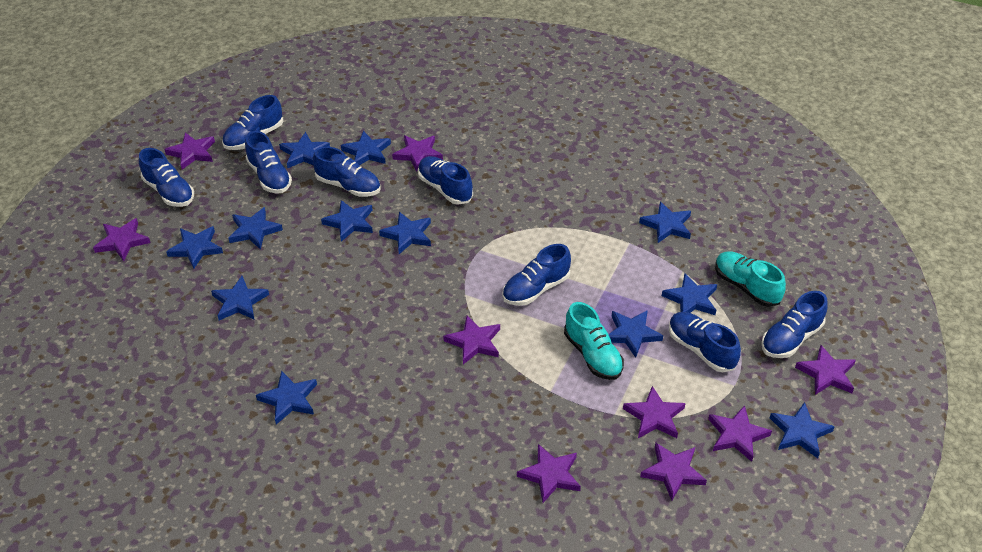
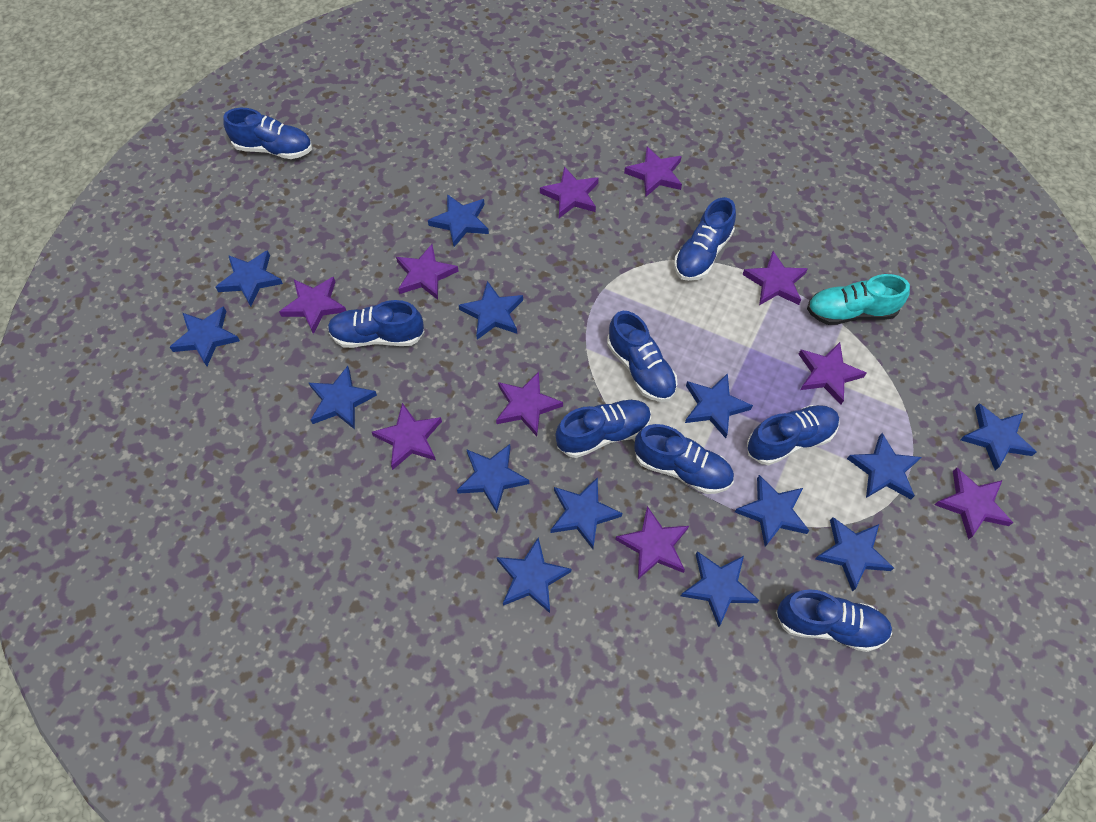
blue star: [166,226,223,269] [211,276,269,320] [229,207,283,250] [256,371,317,424] [279,132,330,168] [321,200,373,242] [341,131,391,165] [379,212,431,254] [609,310,663,358] [639,202,691,243] [662,273,717,315] [770,402,835,458] = 12 -> [170,306,240,366] [216,250,283,306] [309,366,377,429] [428,194,489,247] [457,444,529,513] [459,281,523,340] [497,537,571,613] [551,477,622,549] [681,551,759,627] [685,373,753,438] [735,475,810,547] [815,517,894,592] [847,433,921,499] [960,403,1036,471] = 14
purple star: [93,218,150,261] [164,132,215,170] [392,135,443,172] [443,315,500,364] [517,444,581,503] [623,386,686,438] [640,442,707,500] [708,405,772,462] [795,345,856,395] = 9 -> [279,277,346,334] [372,403,442,470] [396,244,459,300] [496,372,563,436] [540,166,599,218] [615,506,689,579] [624,147,682,197] [742,251,808,305] [799,342,867,405] [935,468,1013,540] = 10
turquoise shoe: [564,302,624,380] [715,251,786,307] = 2 -> [807,274,910,325] = 1

